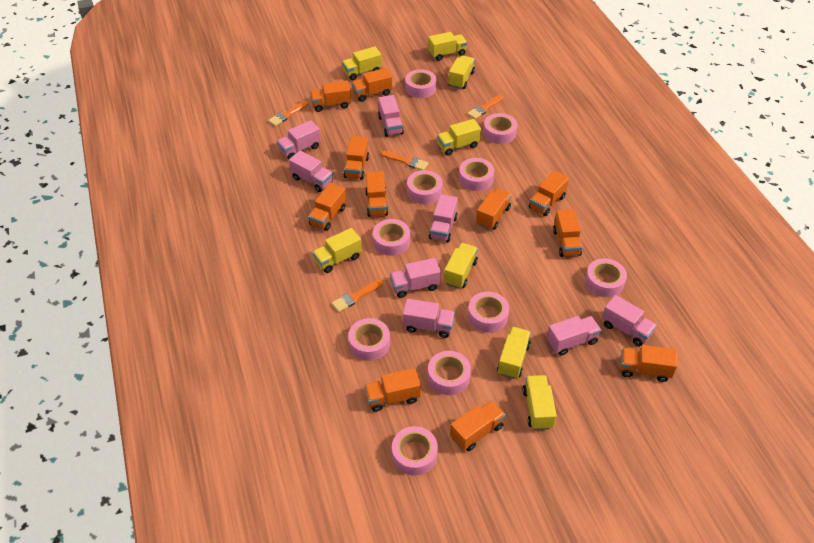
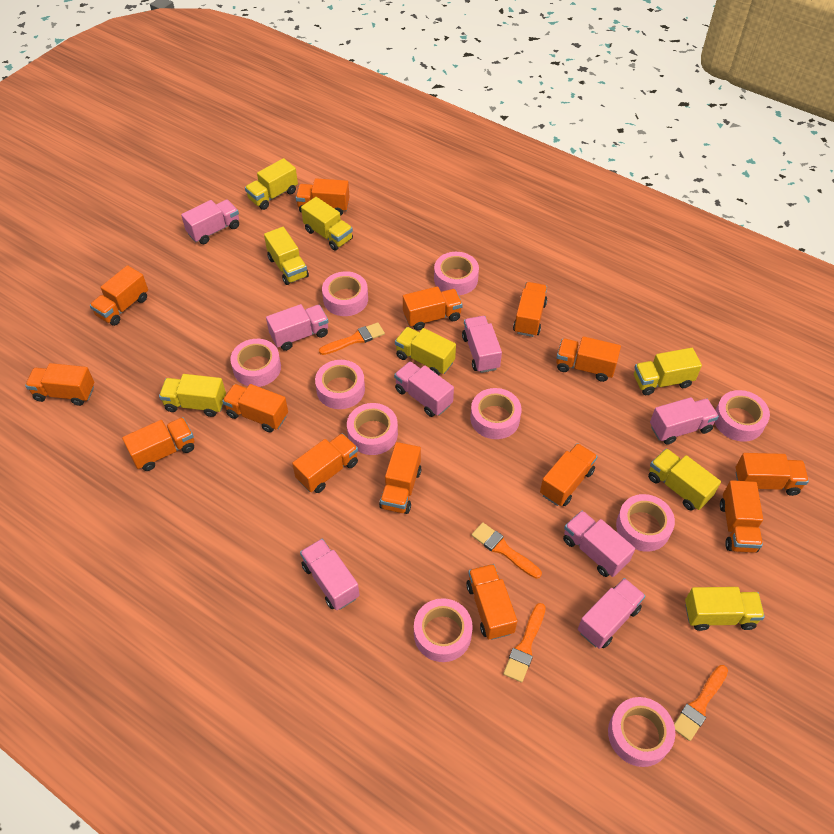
orange truck: [308,183,346,231] [310,81,351,112] [344,136,369,180] [351,68,392,102] [364,368,421,412] [365,171,388,217] [450,400,506,451] [476,188,512,230] [529,170,569,216] [553,209,583,257] [620,345,678,382] = 11 -> [25,363,94,406] [90,265,148,326] [122,417,194,471] [222,384,288,433] [292,433,358,493] [296,178,350,216] [379,442,421,514] [403,286,463,331] [466,564,517,640] [513,282,547,337] [540,443,598,506] [556,336,621,382] [720,480,763,553] [735,453,809,496] = 14

